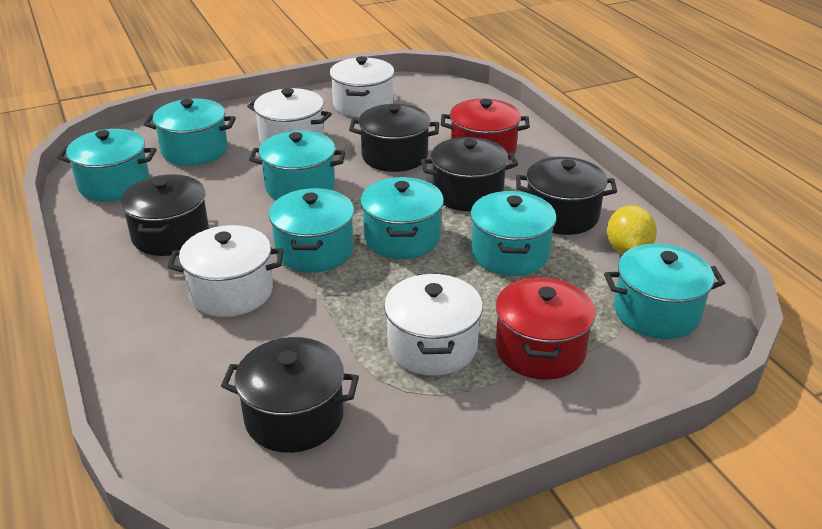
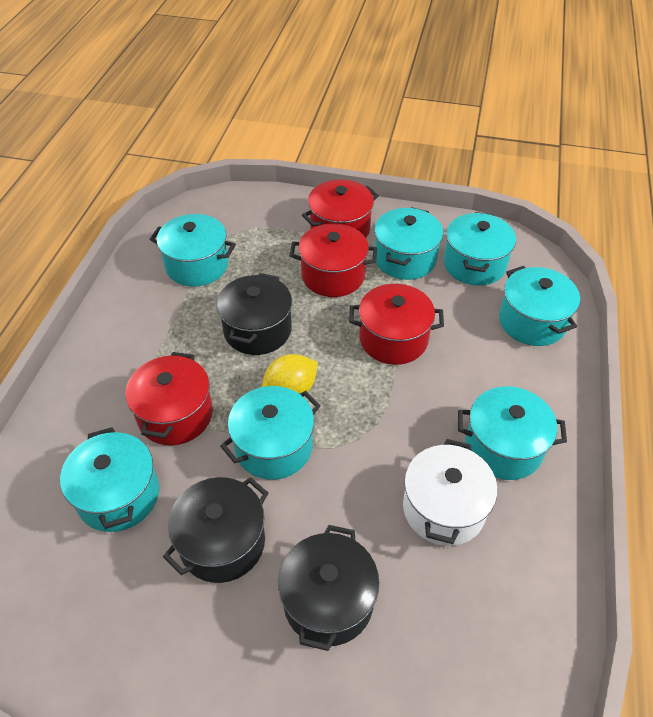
black pot: [120,174,209,256] [221,337,359,453] [349,104,439,172] [421,137,518,211] [516,157,617,235] = 5 -> [163,477,268,583] [217,273,292,355] [278,525,379,651] = 3
red pot: [441,99,530,161] [496,276,596,380] = 2 -> [125,352,213,446] [289,223,377,297] [302,179,379,238] [349,284,444,365] = 4
white pot: [168,225,284,317] [247,88,332,144] [329,56,394,117] [384,274,483,376] = 4 -> [403,439,498,546] = 1

